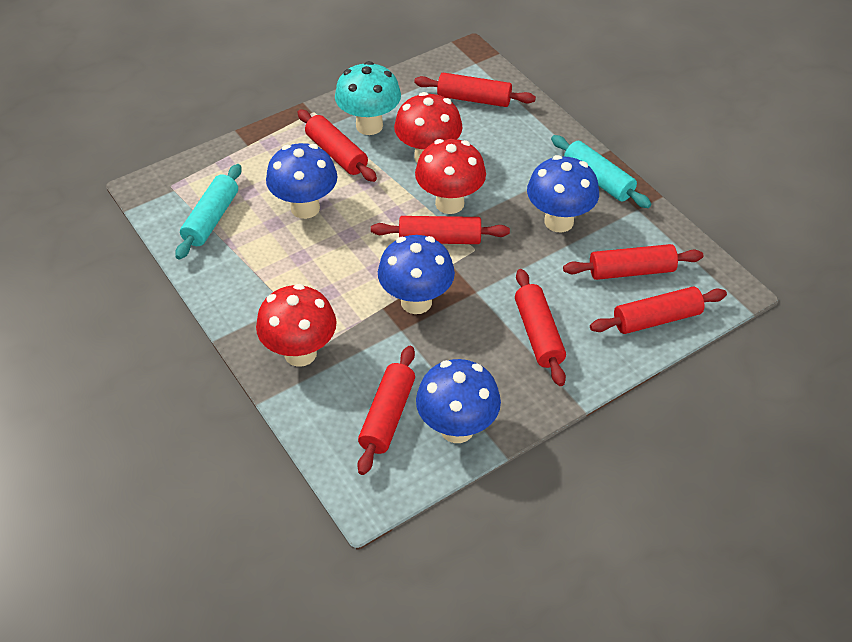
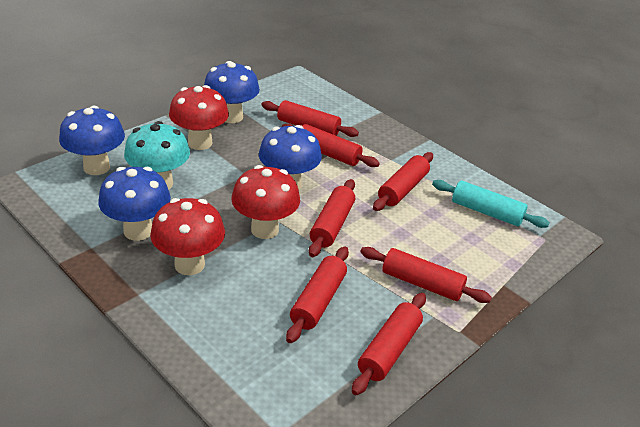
turquoise rolling pin: [175,164,242,260] [551,135,651,208] = 2 -> [432,180,549,228] = 1

